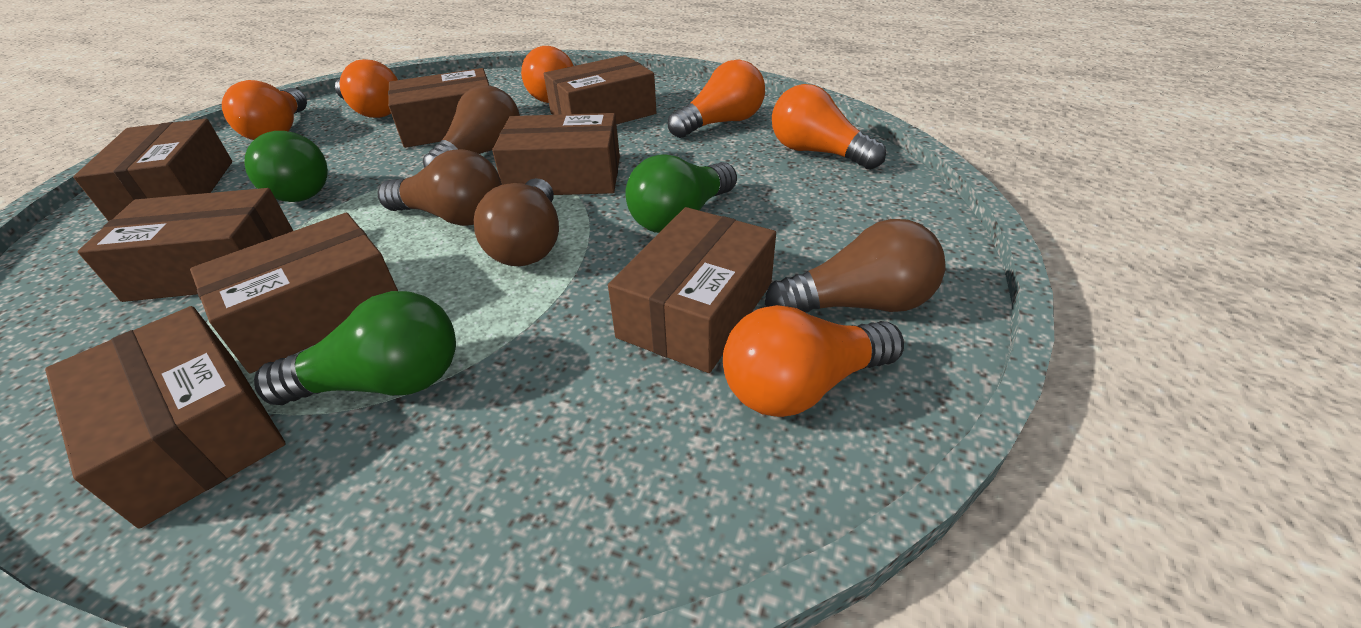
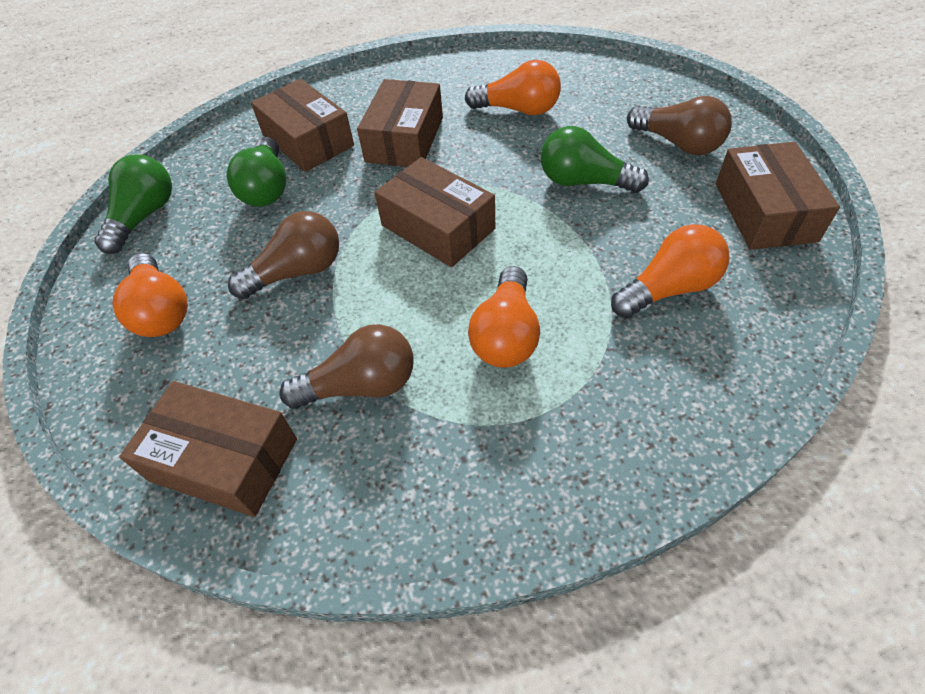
brown box: [45,306,286,529] [73,119,232,222] [78,188,293,302] [190,212,398,373] [388,68,489,148] [492,113,620,195] [544,55,656,124] [608,207,776,373] = 8 -> [119,381,297,517] [251,79,354,172] [357,79,443,167] [375,157,495,267] [715,141,840,250] = 5
brown light bulb: [377,149,502,226] [423,85,520,168] [474,178,559,266] [765,219,945,313] = 4 -> [228,211,339,299] [279,324,413,409] [627,96,732,155] = 3
orange light bulb: [222,80,307,140] [335,59,398,118] [521,46,574,103] [668,59,765,138] [723,305,904,417] [772,84,886,170] = 6 -> [112,253,188,337] [465,60,561,115] [468,266,540,368] [611,224,729,318] = 4

